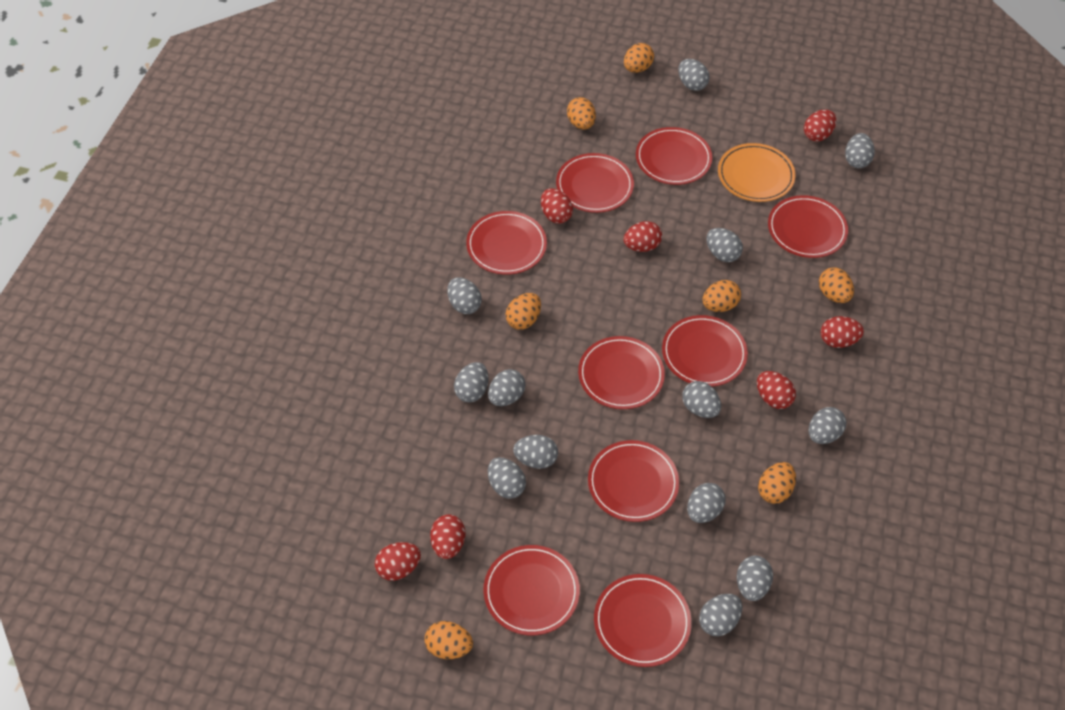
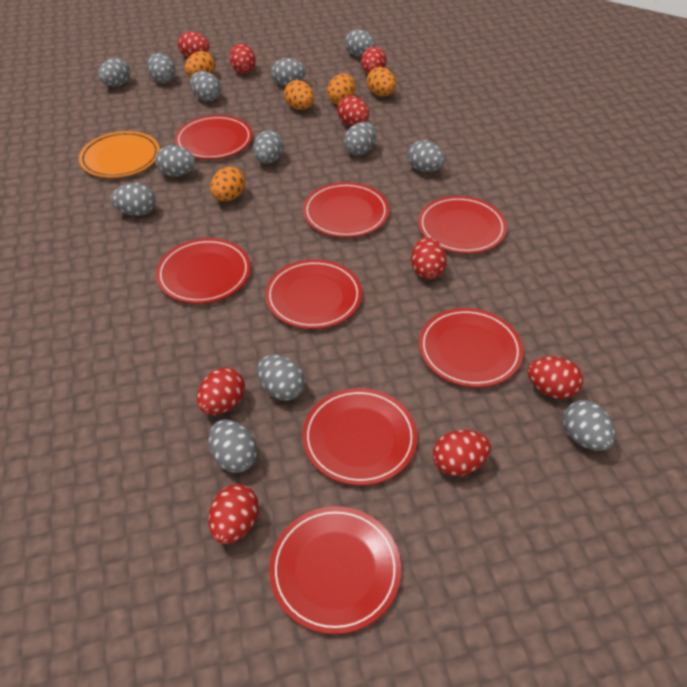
orange egg: [424,621,473,659] [506,293,541,330] [567,97,596,130] [624,43,654,73] [702,280,741,312] [758,462,796,504] [819,267,854,303] = 7 -> [185,51,215,77] [210,167,245,201] [284,80,314,110] [327,73,356,105] [367,67,396,96] = 5
red egg: [375,542,421,581] [430,514,466,559] [541,188,573,224] [623,221,662,252] [757,371,796,409] [804,109,836,142] [821,316,864,348] = 7 -> [178,31,209,58] [197,367,245,415] [208,484,259,544] [230,44,256,74] [337,96,369,126] [361,46,387,74] [411,237,447,279] [432,430,491,476] [527,356,583,399] = 9
red plate: [466,211,547,275] [484,545,580,635] [556,153,634,213] [578,336,665,409] [588,440,679,522] [594,574,692,667] [636,127,712,185] [662,315,748,387] [768,195,848,258] = 9 -> [156,238,251,304] [175,115,253,159] [265,259,362,329] [269,506,401,634] [302,388,417,486] [303,182,389,238] [418,196,507,254] [419,308,523,387] = 8

